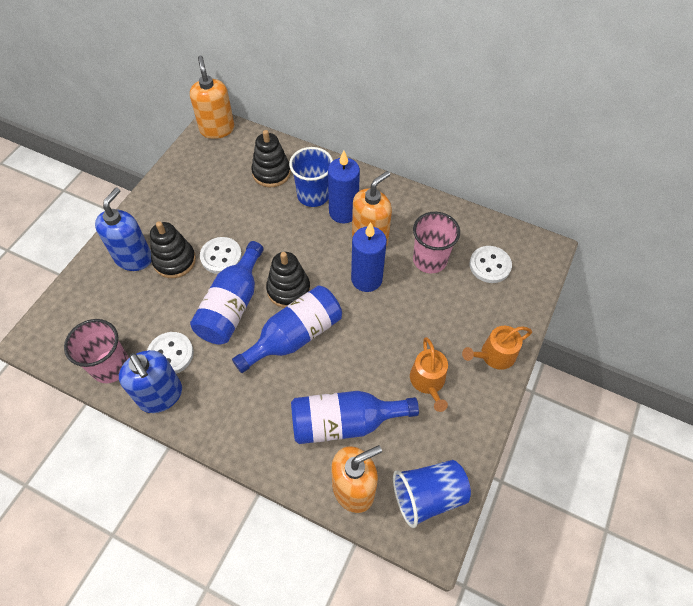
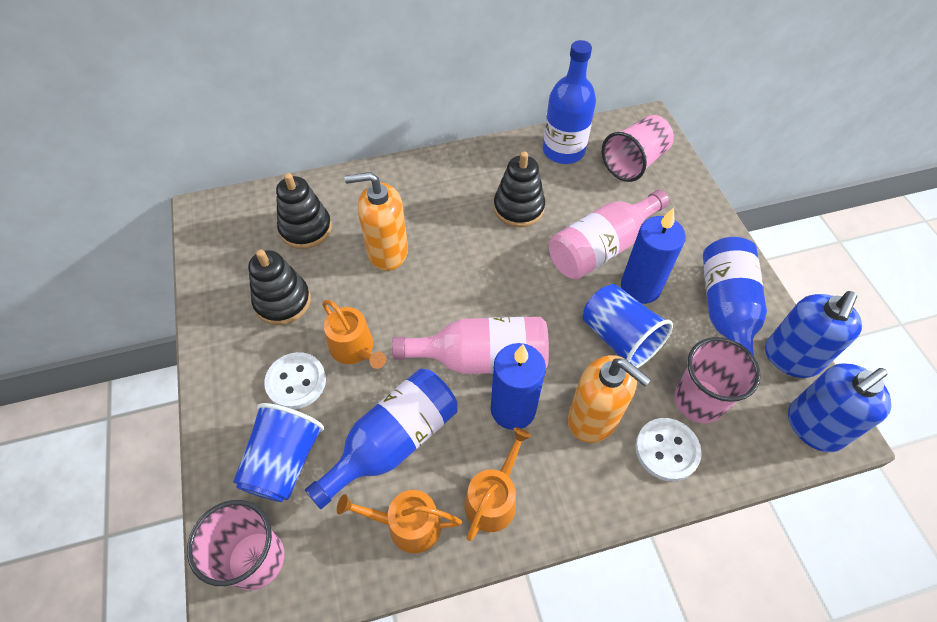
orange soap dispenser: [190,56,234,139] [331,445,382,513] [352,171,392,246] = 3 -> [344,172,408,271] [568,355,651,443] = 2
orange watering can: [410,337,448,412] [462,326,532,370] = 2 -> [322,300,386,369] [337,490,462,553] [465,428,531,541] = 3
pink bottle: none = 0 -> [392,317,549,374] [549,190,669,280] = 2
pink cup: [64,319,129,383] [413,212,460,273] = 2 -> [187,500,284,590] [602,115,674,182] [674,337,761,424] = 3
white button: [147,332,194,374] [200,237,242,274] [469,246,512,283] = 3 -> [264,352,326,410] [635,418,702,482] = 2

